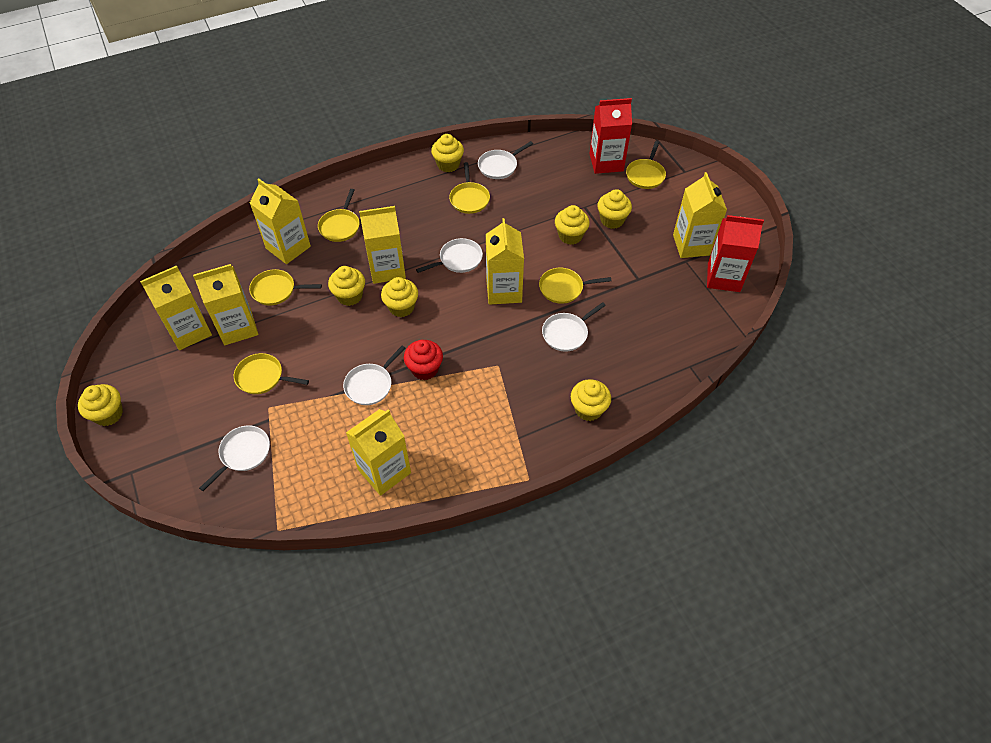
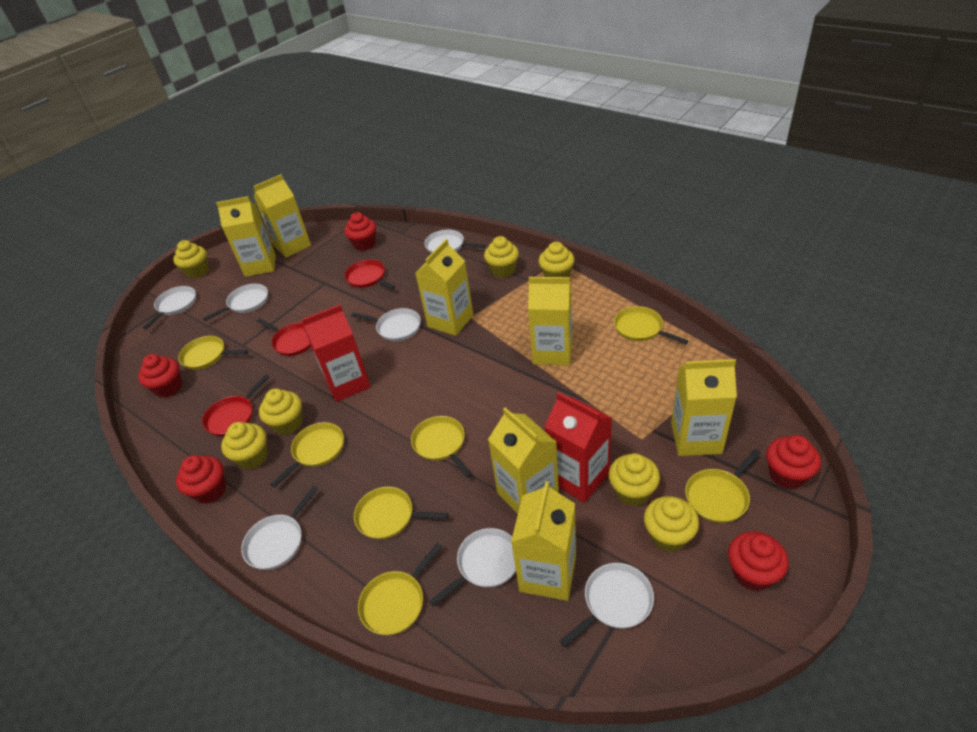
red cupcake: [404,340,443,380] = 1 -> [138,354,182,398] [176,455,226,504] [344,212,376,251] [728,531,789,591] [766,435,821,489] = 5
red pan: none = 0 -> [202,374,269,436] [257,318,311,356] [344,260,395,290] = 3
white pan: [199,425,270,491] [343,346,406,405] [416,238,483,273] [478,141,533,179] [542,302,606,352] = 5 -> [143,286,196,329] [202,284,268,321] [241,486,318,570] [351,308,421,341] [424,230,486,254] [429,528,516,607] [560,563,654,647] = 7
yellow pan: [234,353,309,394] [249,269,322,306] [318,189,360,242] [449,162,490,214] [539,268,611,304] [626,141,666,189] = 6 -> [178,336,248,370] [270,422,344,488] [354,487,449,540] [358,543,442,635] [411,416,472,478] [614,306,688,344] [685,449,761,523] = 7

